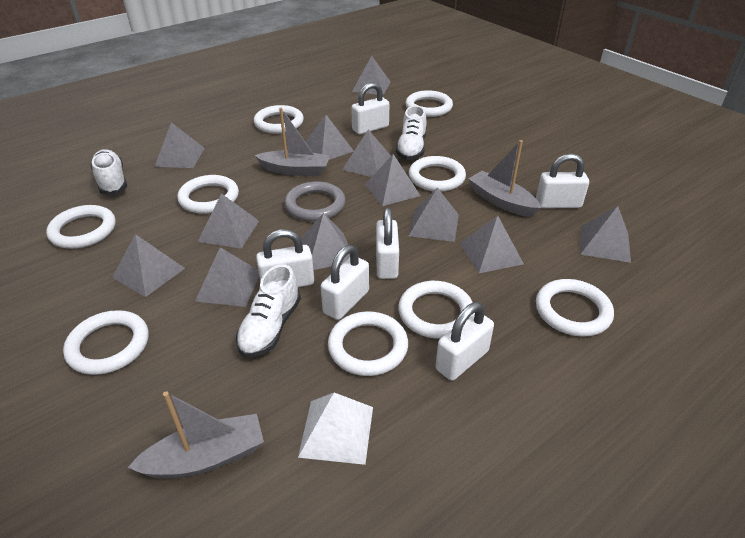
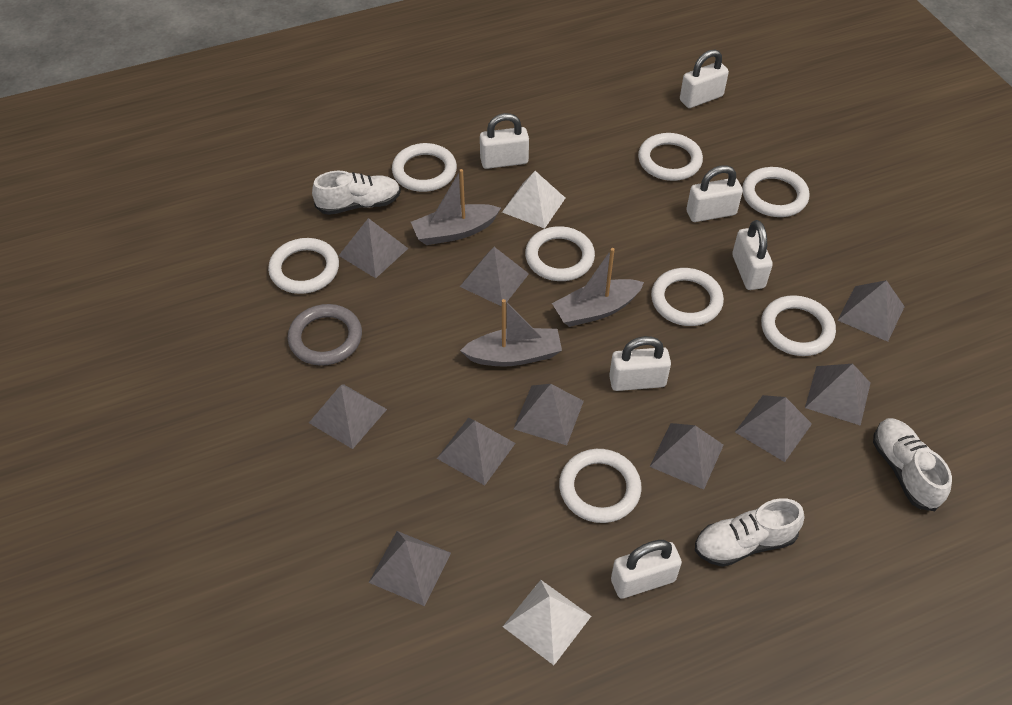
grey pyramid: [112,234,185,297] [154,122,204,168] [195,247,259,307] [198,193,259,249] [301,213,350,270] [306,115,354,160] [342,130,391,177] [352,56,391,95] [365,154,421,206] [408,188,459,242] [459,215,524,273] [580,206,631,263] = 12 -> [309,384,387,449] [339,218,408,278] [369,531,451,606] [437,418,516,485] [460,247,529,307] [514,384,584,445] [649,423,724,490] [735,395,812,462] [805,364,870,426] [837,280,905,342] = 10
white pyramid: [298,393,373,465] = 1 -> [502,171,565,229] [503,580,591,665] = 2
white ring: [46,205,116,249] [63,310,149,375] [177,175,239,214] [254,105,304,134] [328,311,408,376] [398,281,473,338] [405,90,453,117] [409,156,466,192] [536,279,614,337] = 9 -> [268,238,339,294] [392,143,457,192] [525,226,595,281] [559,449,642,523] [638,133,703,181] [651,268,724,326] [742,167,810,217] [761,295,836,356] = 8

